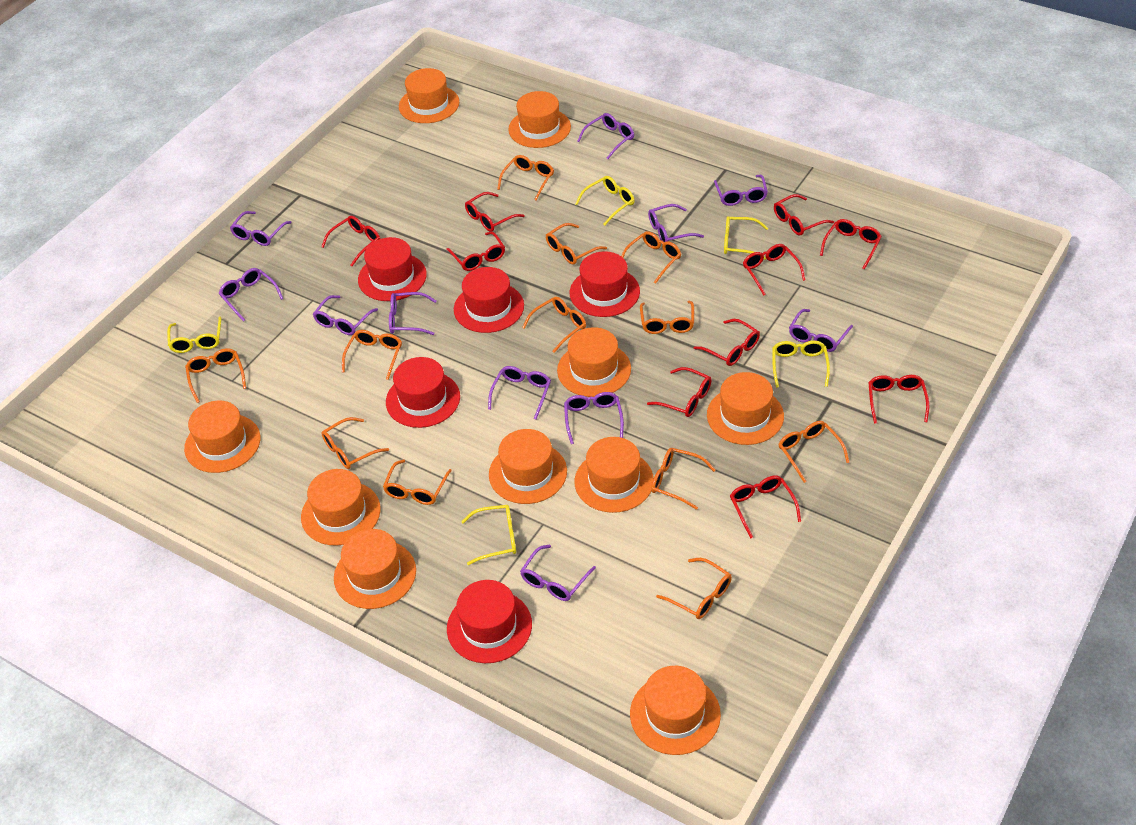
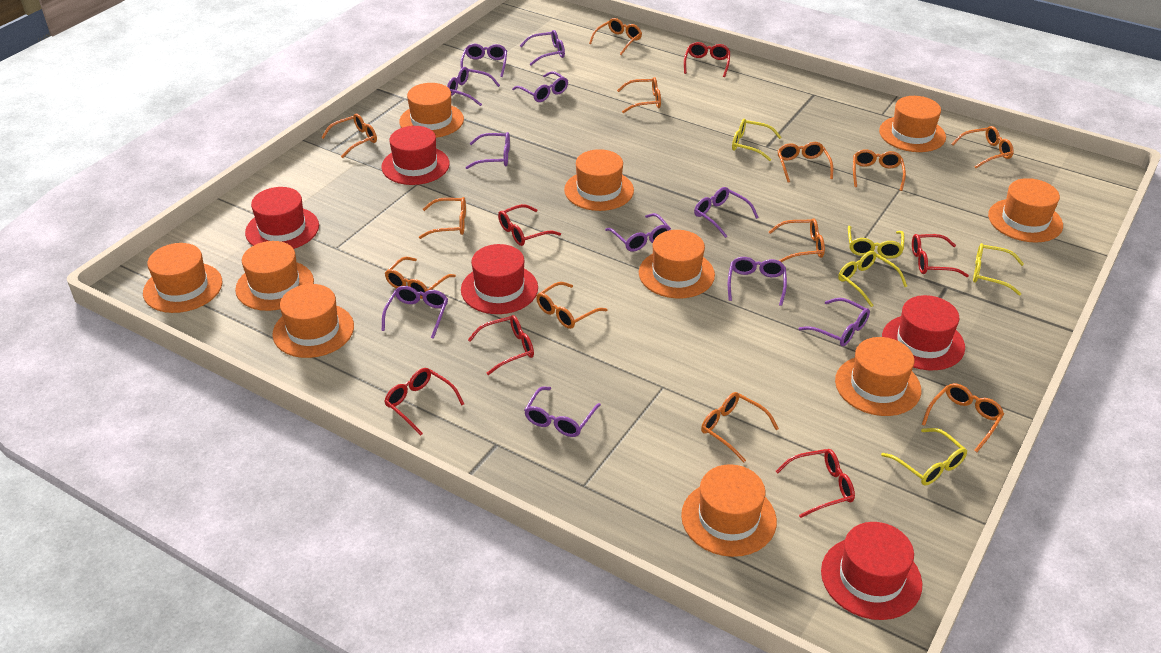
red glasses: [321,216,380,266] [446,232,505,271] [465,192,525,232] [647,367,712,417] [694,319,760,366] [730,476,801,538] [743,244,806,296] [774,194,834,236] [820,219,882,270] [868,375,929,424] = 10 -> [384,368,464,436] [468,315,534,375] [498,204,561,246] [684,42,730,77] [776,449,855,518] [912,234,969,277] = 6

